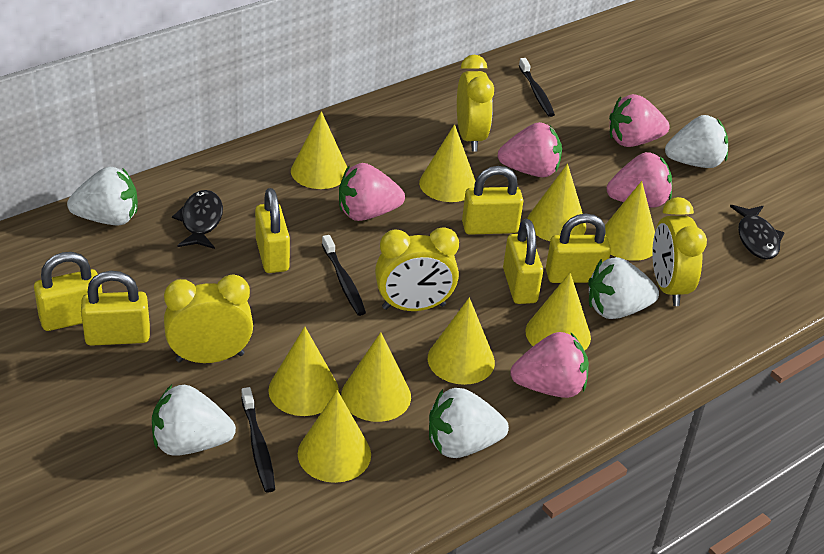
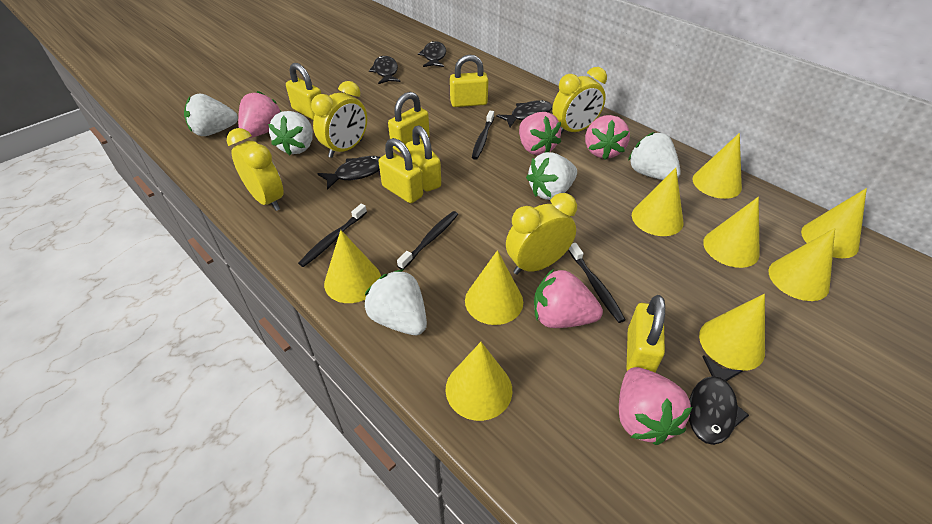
black fish: [172,190,223,249] [730,205,785,260] = 2 -> [317,156,380,190] [369,56,400,84] [418,41,446,67] [496,100,552,127] [689,355,749,445] = 5
black toothbrush: [241,387,275,493] [322,235,366,316] [519,58,555,117] = 3 -> [298,204,367,267] [397,211,458,270] [472,111,494,160] [568,243,626,323] = 4

